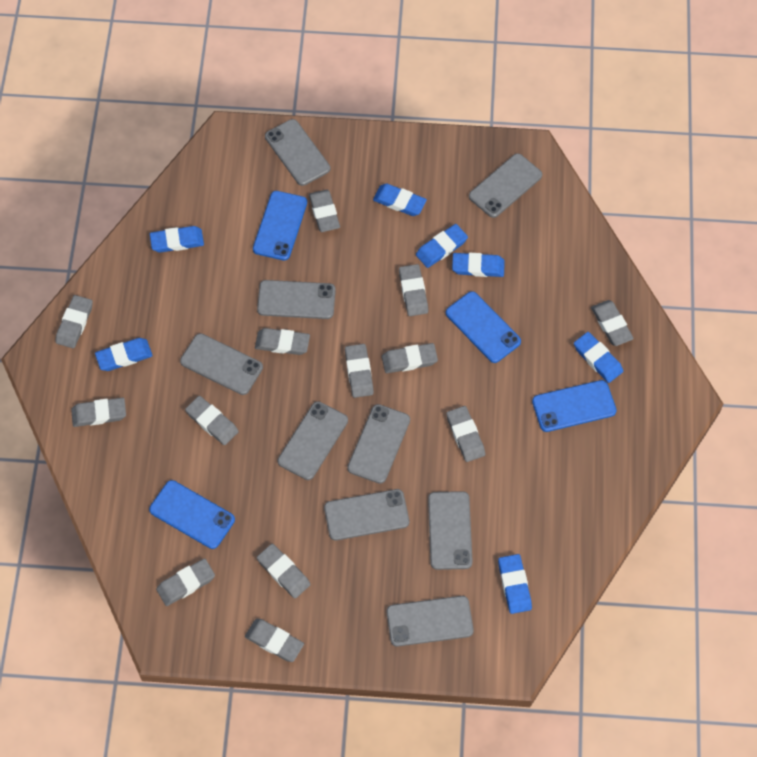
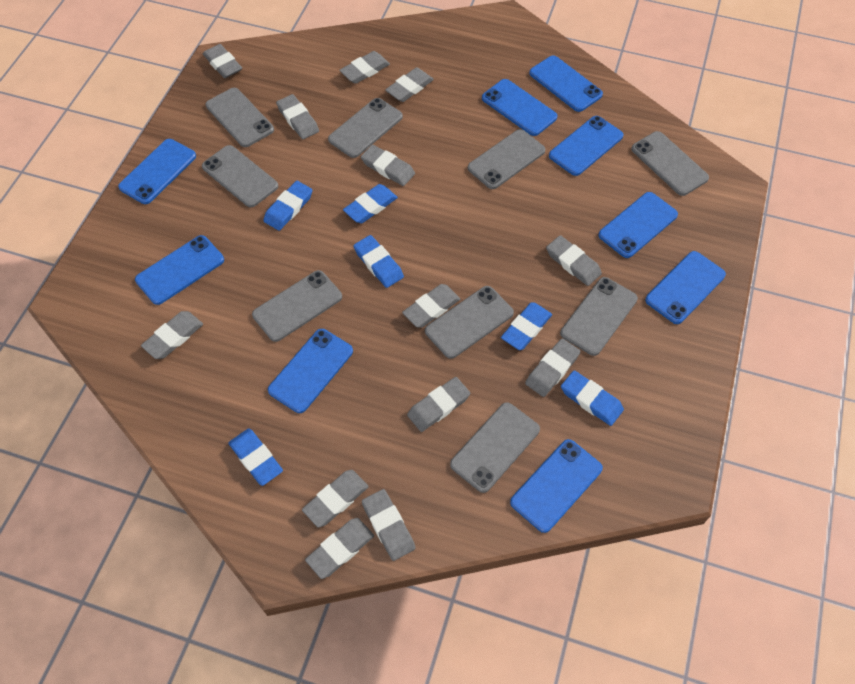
blue eraser: [95,338,153,371] [150,226,204,253] [373,184,427,216] [416,224,468,268] [452,253,505,277] [498,554,532,614] [574,332,623,383] = 7 -> [228,429,283,486] [263,181,313,231] [343,184,398,223] [353,235,404,288] [501,302,552,350] [561,370,624,426] = 6
blue phone: [149,480,235,549] [253,191,307,260] [446,291,521,363] [532,380,617,432] = 4 -> [118,139,196,204] [135,235,224,305] [268,329,353,413] [482,79,558,136] [510,439,603,533] [529,55,603,112] [549,116,623,176] [598,192,678,258] [645,251,726,324] = 9

